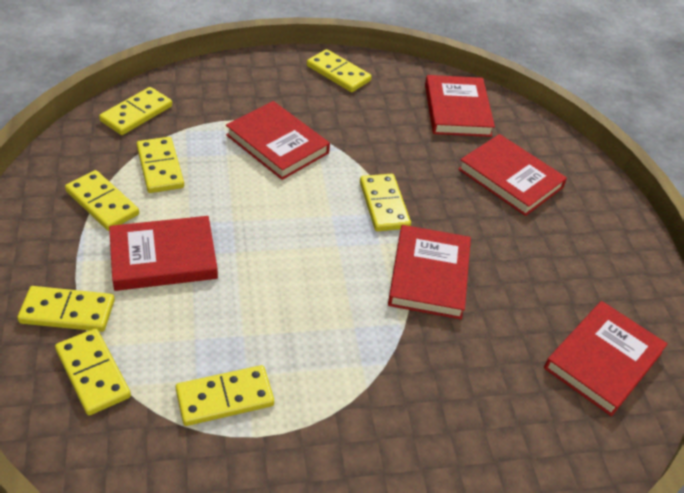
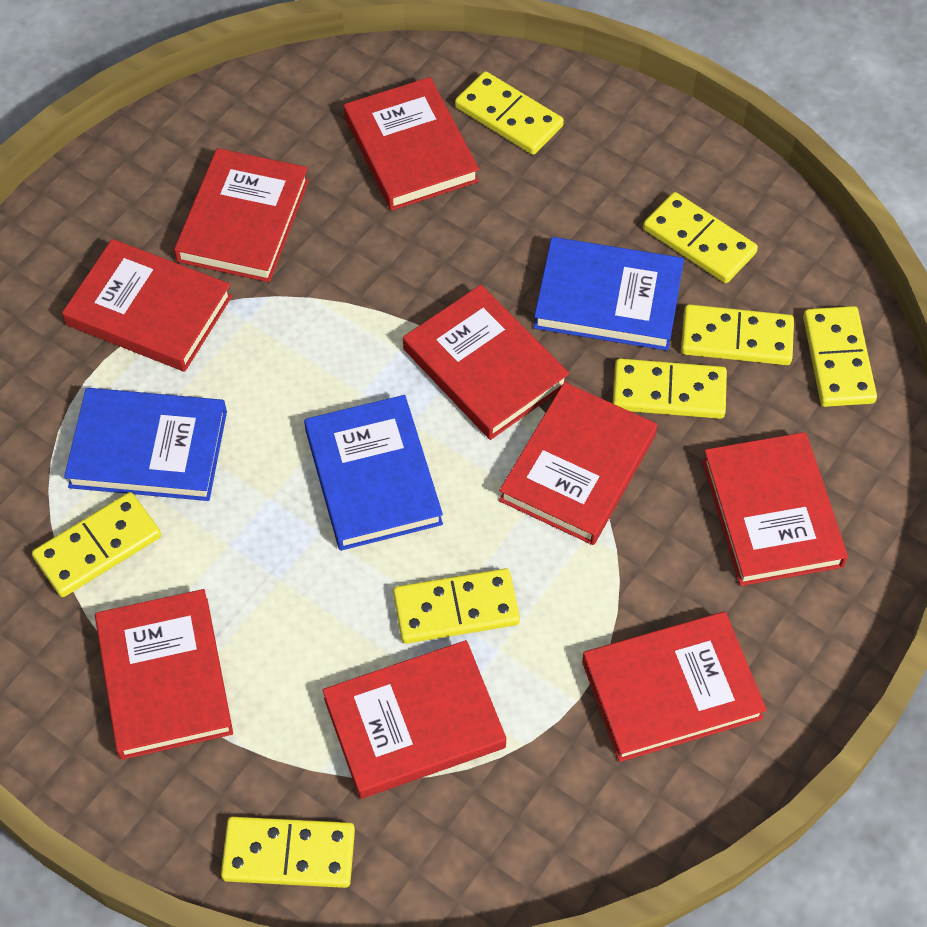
blue book: none = 0 -> [64,388,227,501] [304,395,443,551] [534,237,684,351] = 3
red book: [109,216,218,291] [226,101,330,180] [388,225,471,319] [425,75,495,137] [458,134,567,216] [544,301,668,416] = 6 -> [62,239,232,372] [95,589,233,760] [174,148,309,282] [323,640,507,799] [344,77,479,211] [403,285,569,440] [499,382,657,545] [582,612,767,762] [702,432,848,586] = 9

